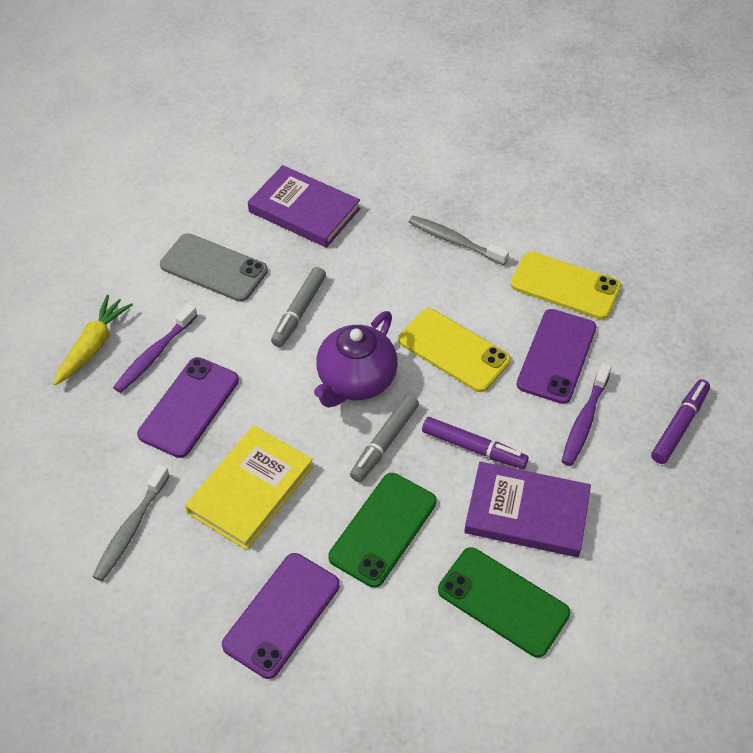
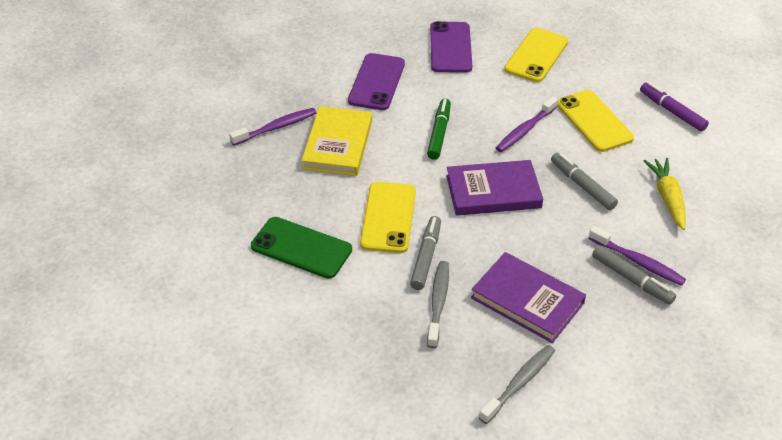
green marker: none = 0 -> [427,99,451,160] = 1
green phone: [328,473,437,588] [438,547,571,657] = 2 -> [251,217,352,279] = 1
grey marker: [271,267,326,347] [350,395,419,482] = 2 -> [410,216,441,290] [551,153,618,210] [592,245,676,305] = 3
grey phone: [160,233,268,302] = 1 -> none = 0
purple marker: [422,417,529,469] [651,379,710,464] = 2 -> [640,82,709,132] = 1
purple phone: [137,357,239,458] [222,553,340,679] [516,309,596,404] = 3 -> [348,53,405,110] [430,21,472,73] = 2
purple teapot: [314,311,398,408] = 1 -> none = 0
purple toothbrush: [113,304,198,393] [561,363,612,466] = 2 -> [229,108,316,146] [496,96,558,152] [589,226,686,286] = 3
yellow phone: [398,308,511,392] [510,251,621,320] = 2 -> [360,182,416,253] [504,28,568,82] [557,90,634,152] = 3

